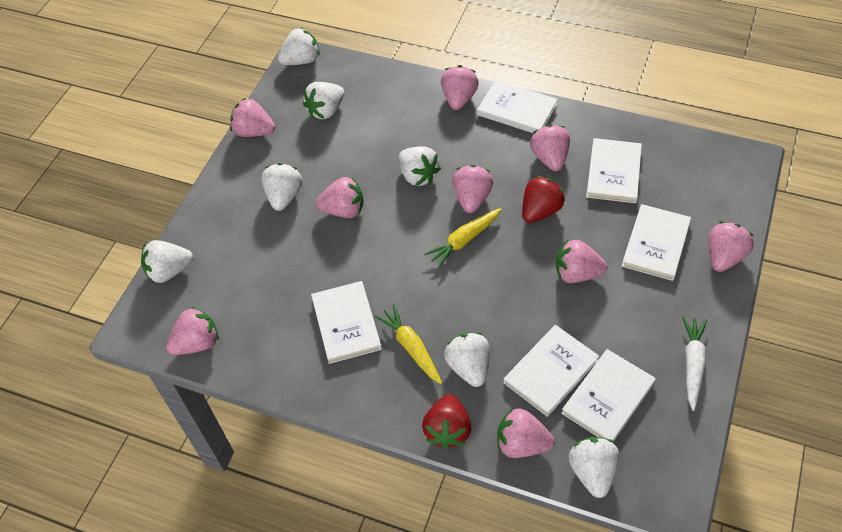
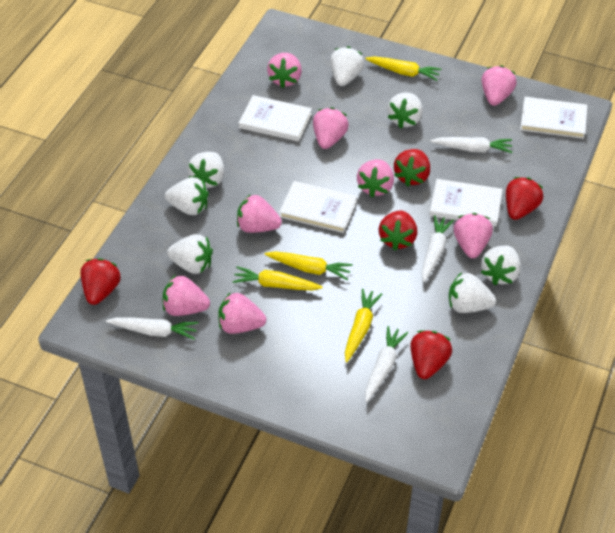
pink strawberry: [166,306,219,355] [230,98,275,137] [316,177,363,218] [441,65,479,110] [452,165,493,213] [497,408,555,458] [530,124,570,171] [556,240,607,283] [709,221,754,272] = 9 -> [162,275,210,316] [218,292,266,334] [237,194,282,233] [267,53,302,88] [313,107,349,149] [357,159,394,197] [454,213,493,258] [482,65,517,106] = 8
red strawberry: [422,394,471,450] [522,176,565,223] = 2 -> [80,258,121,305] [378,211,417,250] [394,149,430,187] [410,330,452,379] [506,177,543,220] = 5
white book: [311,281,382,364] [477,80,558,133] [504,325,599,417] [561,349,656,443] [586,138,642,203] [622,204,691,281] = 6 -> [239,95,312,142] [279,181,357,233] [429,179,503,227] [520,97,587,139] = 4
white carrot: [682,316,707,411] = 1 -> [106,317,199,340] [365,326,408,402] [422,215,454,282] [430,137,512,153] = 4
yellow carrot: [375,304,442,384] [424,208,502,268] = 2 -> [232,266,323,290] [265,251,353,280] [345,289,382,363] [365,56,442,81] = 4

